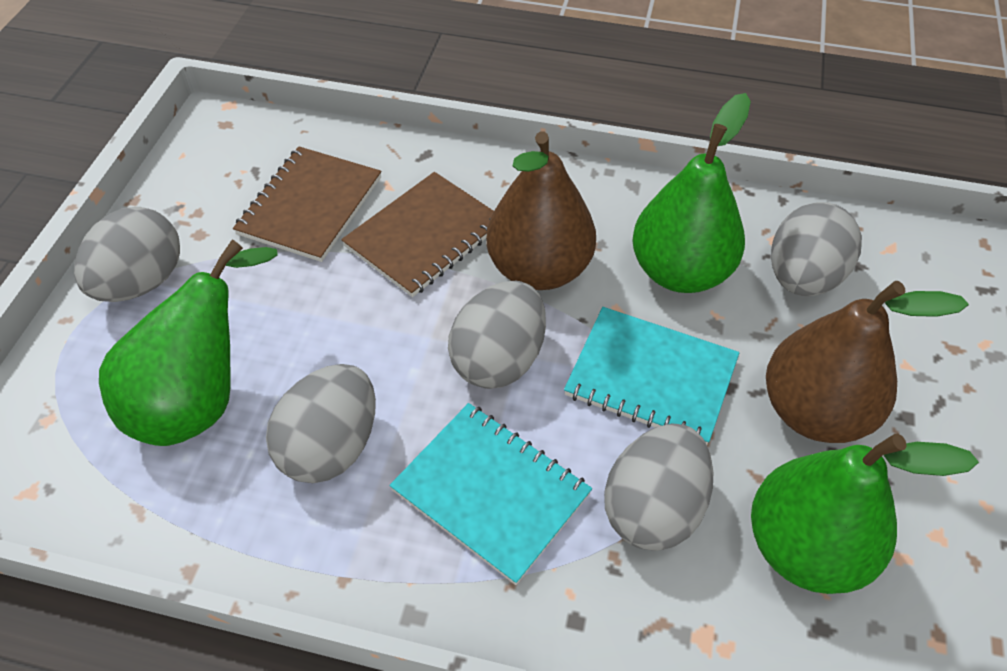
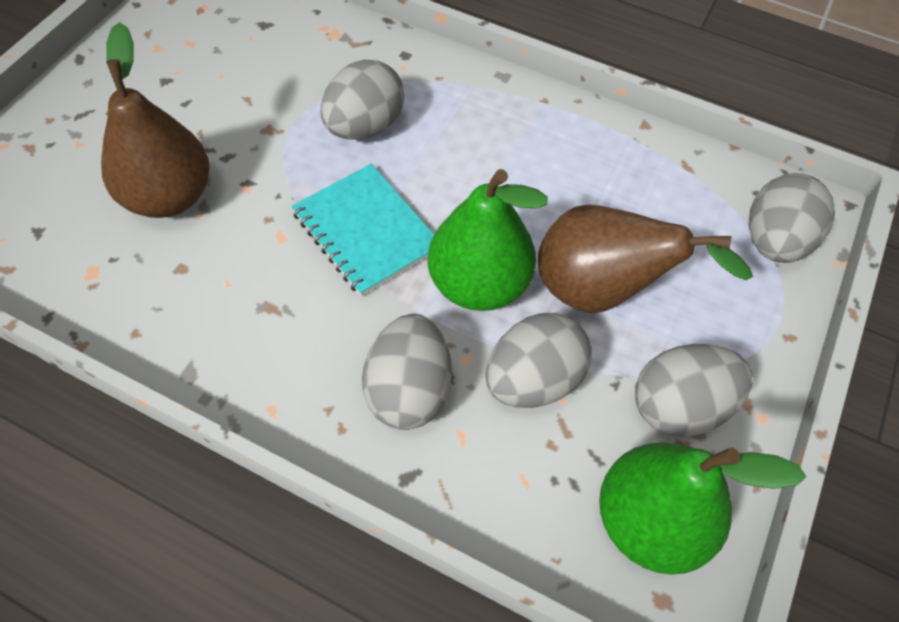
brown notebook: [233,146,381,262] [341,172,494,297] = 2 -> none = 0
green pear: [99,240,278,446] [632,93,751,293] [751,434,979,594] = 3 -> [428,169,548,311] [599,442,806,575] = 2
turquoise notebook: [390,403,592,585] [564,307,739,445] = 2 -> [291,164,434,296] = 1

